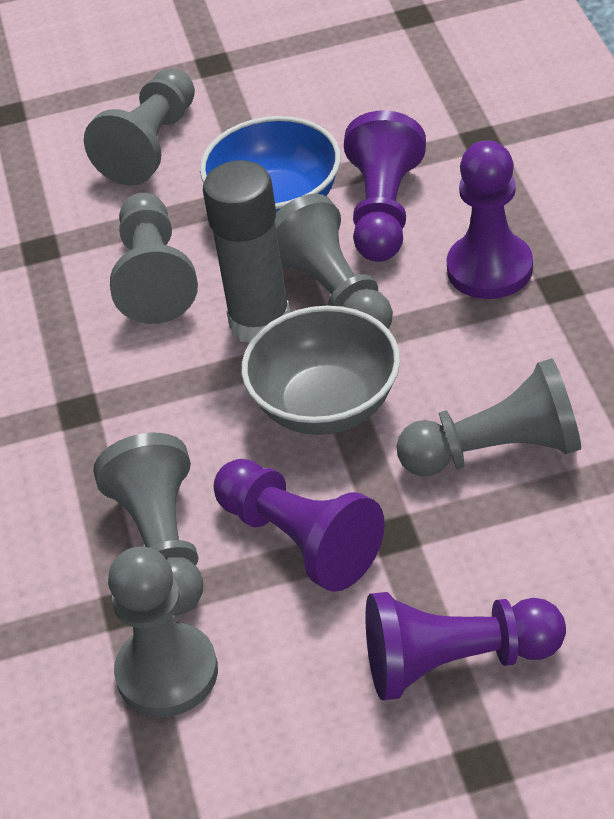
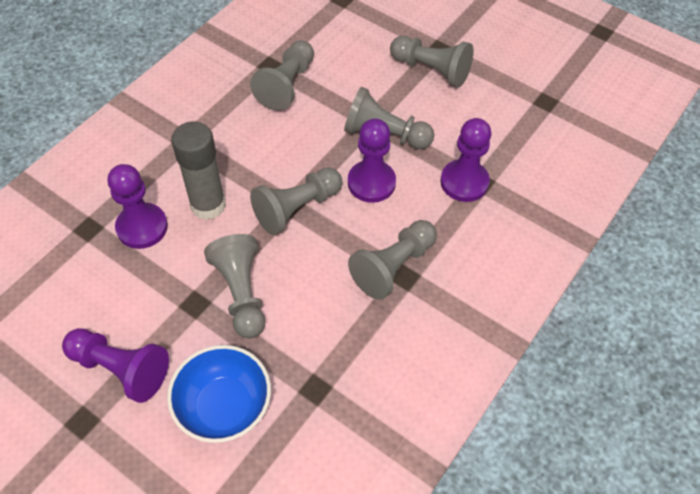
grey bowl: [241,306,400,435] = 1 -> none = 0

